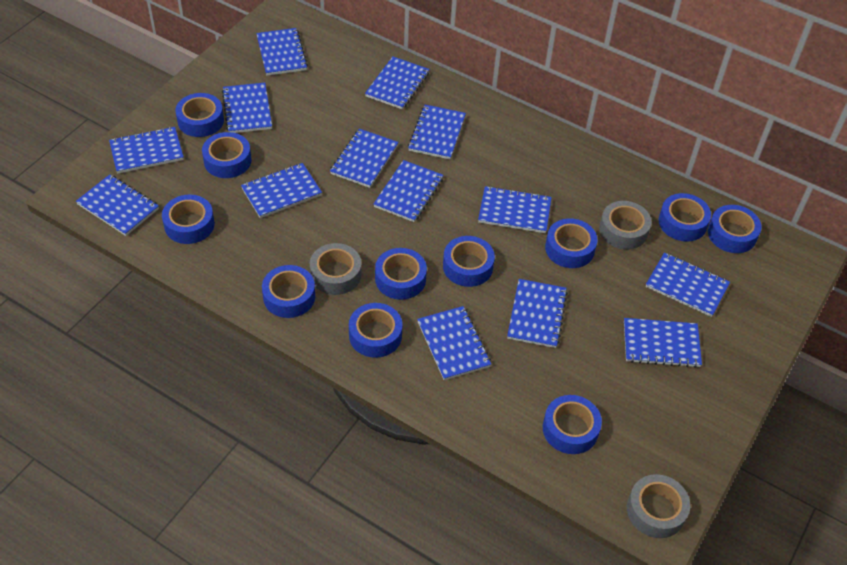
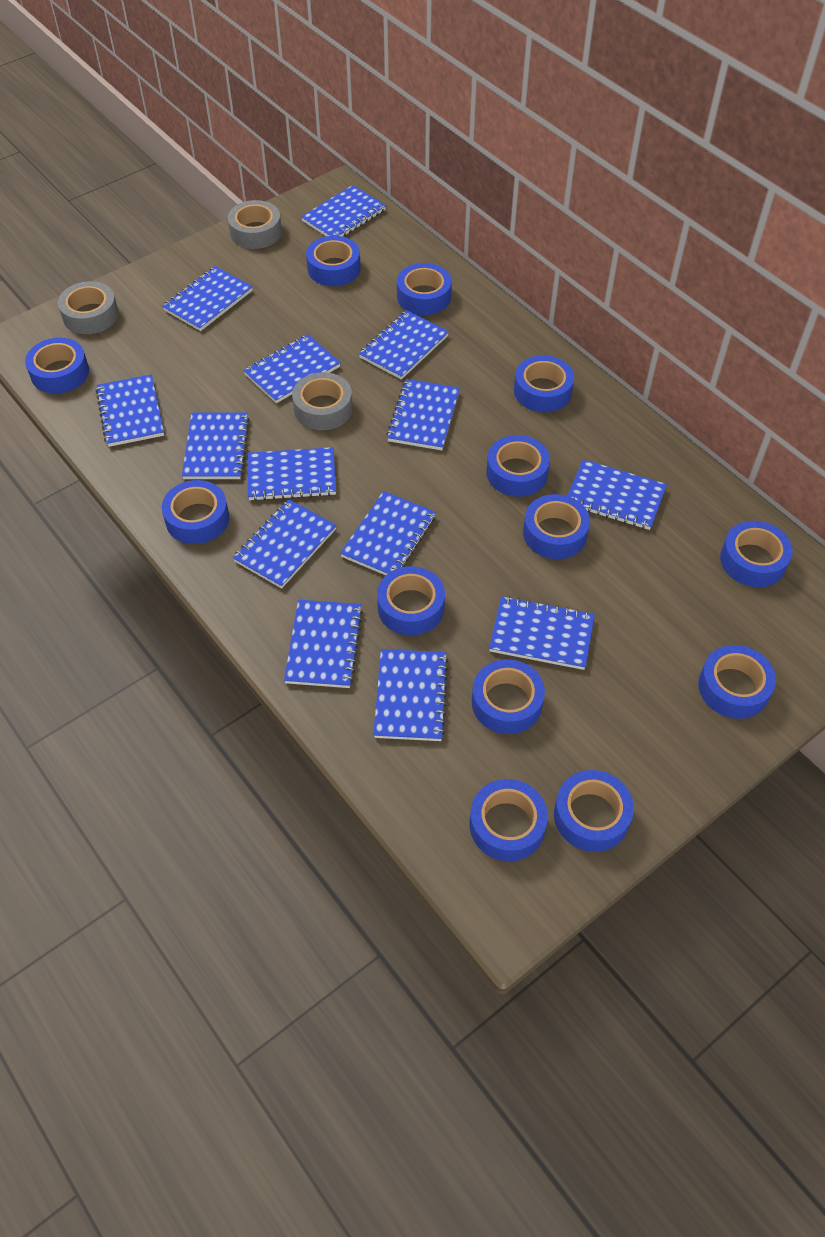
blue tape: [162,195,215,244] [175,93,224,137] [202,132,252,178] [262,265,315,318] [349,303,402,358] [375,248,427,300] [443,236,495,287] [543,395,602,454] [545,218,597,268] [659,193,711,242] [708,205,762,253] = 11 -> [25,338,89,394] [162,480,229,544] [306,236,361,286] [377,566,445,635] [397,263,452,315] [469,779,548,861] [472,659,545,734] [486,435,550,497] [514,355,574,412] [523,494,590,559] [554,770,634,852] [698,645,776,719] [720,521,793,587] = 13

